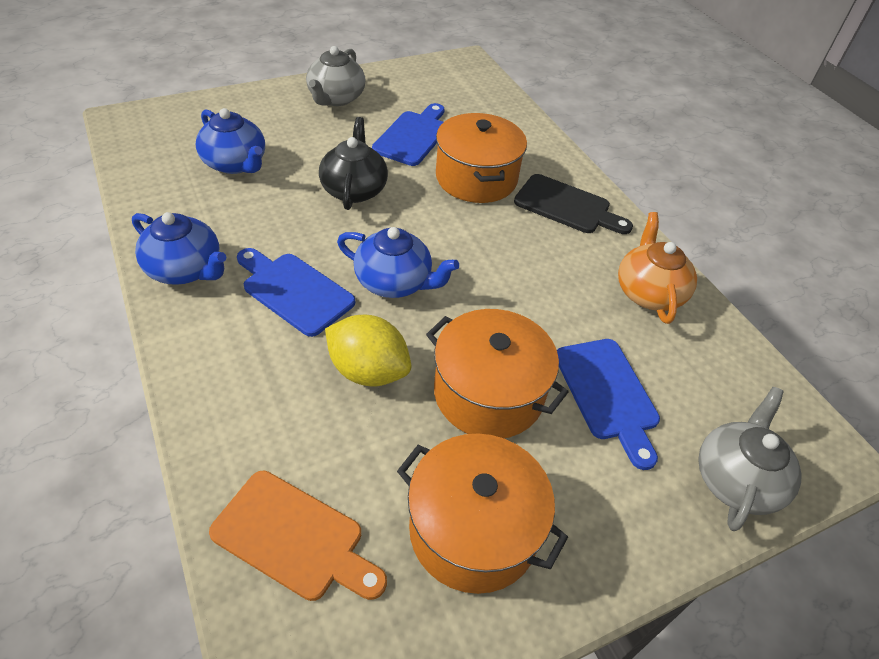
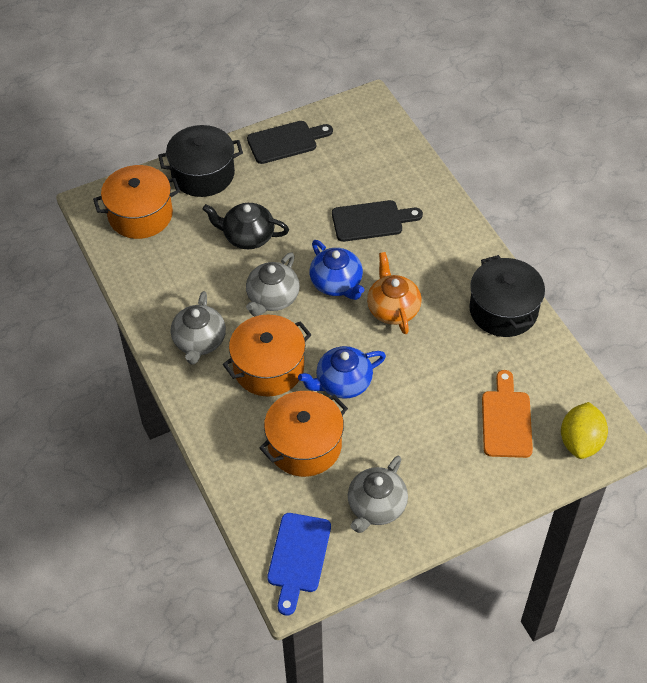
black cutting board: [514,174,633,234] = 1 -> [247,121,333,164] [332,200,423,242] = 2
black pot: none = 0 -> [158,125,243,197] [469,255,545,337] = 2
blue cutting board: [237,248,355,337] [372,103,445,166] [557,339,660,470] = 3 -> [267,513,331,615] = 1
blue teapot: [132,212,227,285] [195,108,265,174] [337,227,459,298] = 3 -> [298,346,386,399] [310,240,364,300] = 2
grey teapot: [306,46,365,106] [698,387,802,531] = 2 -> [171,291,226,365] [246,252,300,316] [348,456,408,533] = 3

